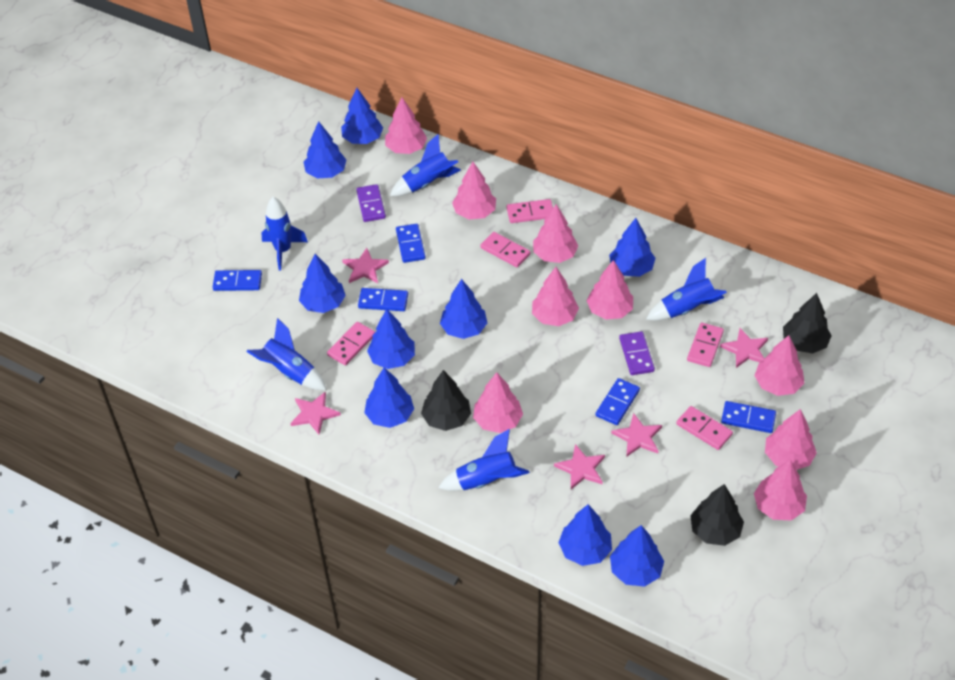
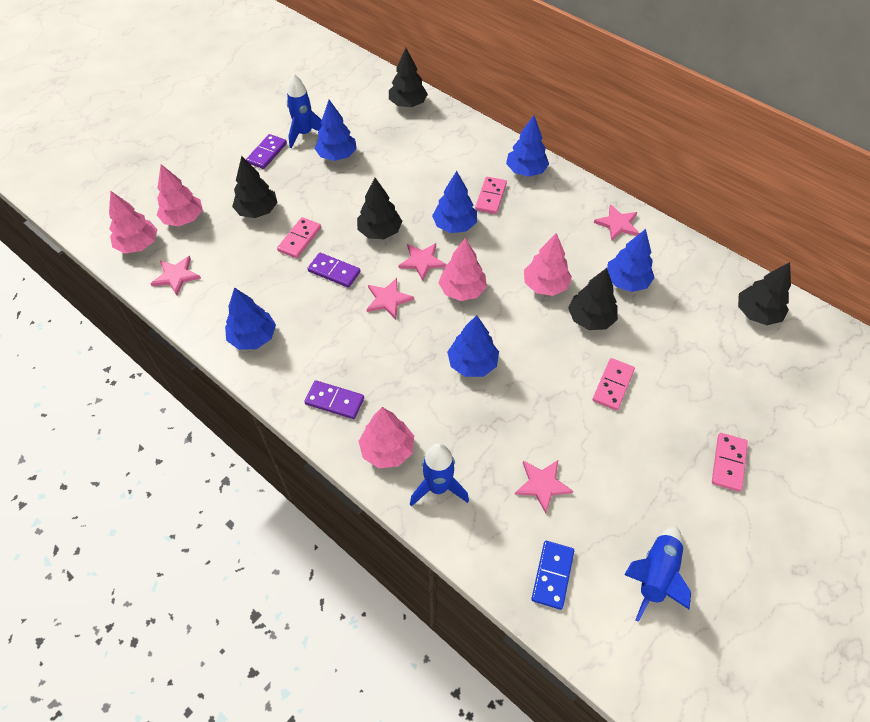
black tree: [421,370,471,431] [690,484,744,546] [783,293,832,354] = 3 -> [232,156,278,218] [357,178,402,239] [389,48,428,107] [568,268,618,330] [738,262,791,325] = 5
blue domino: [213,270,262,291] [358,288,408,311] [396,224,426,263] [596,378,640,425] [721,401,776,433] = 5 -> [531,541,574,610] = 1
blue rocket: [246,318,327,390] [261,197,308,271] [390,134,461,196] [438,429,530,491] [646,258,727,321] = 5 -> [287,73,322,148] [410,443,469,507] [624,526,691,622] = 3
blue tree: [299,254,346,313] [303,121,347,178] [341,88,383,144] [364,367,414,428] [367,309,415,369] [440,279,487,339] [558,504,612,566] [609,218,655,277] [610,525,664,587] = 9 -> [225,287,276,350] [314,100,357,161] [432,171,477,233] [447,315,499,377] [506,115,549,177] [607,229,655,292] = 6
pink domino: [327,322,375,365] [480,232,530,267] [507,199,553,223] [676,406,733,450] [687,323,724,367] = 5 -> [277,217,321,258] [475,177,507,214] [592,358,635,411] [712,433,748,492] = 4
pink tree: [385,97,427,154] [452,162,496,220] [473,372,523,433] [532,267,579,326] [533,204,578,263] [586,260,633,320] [754,335,804,396] [754,459,807,521] [765,409,817,470] = 9 -> [109,191,158,253] [157,164,203,226] [359,407,414,468] [438,238,487,301] [524,233,572,296] = 5
purple domino: [356,184,386,222] [619,331,655,375] = 2 -> [246,134,287,169] [304,380,364,419] [308,253,360,288] = 3

